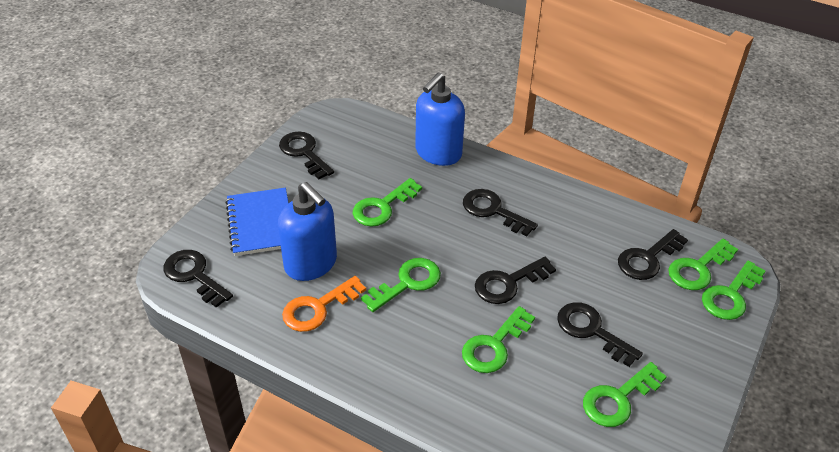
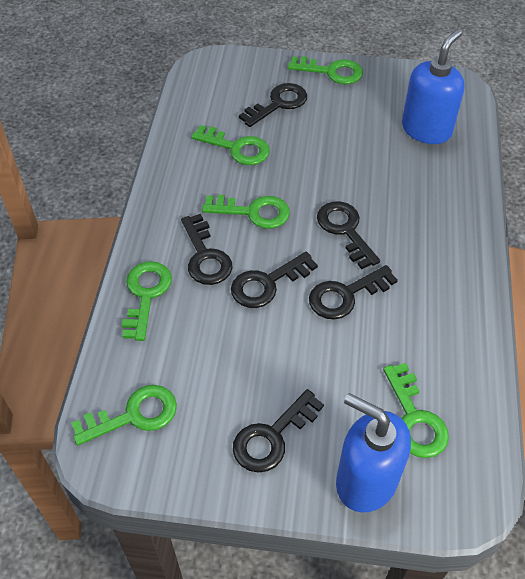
blue notebook: [225,188,288,256] = 1 -> none = 0
orange key: [282,276,366,332] = 1 -> none = 0

